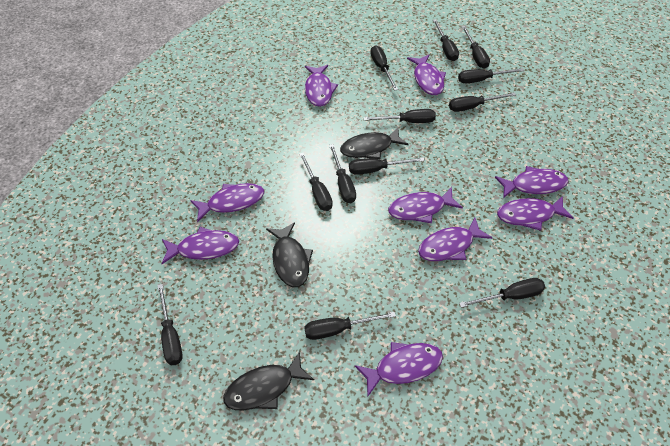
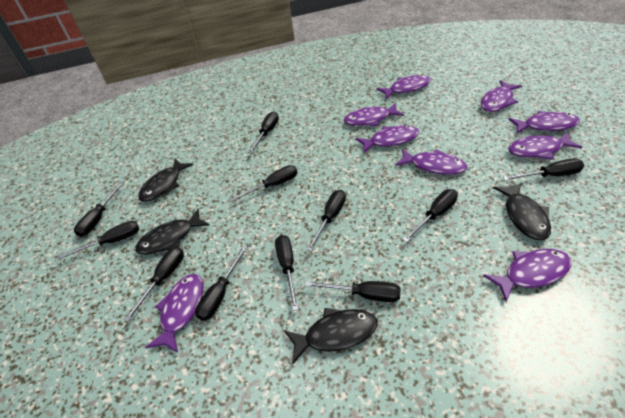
black fish: [223,351,314,411] [266,222,313,287] [340,127,409,159] = 3 -> [135,209,209,255] [138,159,193,202] [284,308,378,365] [493,182,551,240] = 4
black screwdriver: [157,284,183,365] [299,153,333,211] [304,312,396,340] [329,144,356,203] [349,157,425,175] [364,109,436,123] [370,45,398,91] [433,19,459,61] [449,92,516,112] [458,68,524,83] [459,278,545,308] [462,26,490,69] = 12 -> [57,221,139,260] [74,182,124,237] [124,247,184,322] [195,245,248,321] [230,165,298,202] [248,111,279,153] [275,235,299,311] [305,281,401,302] [307,190,346,251] [403,189,458,242] [503,159,584,181] = 11

